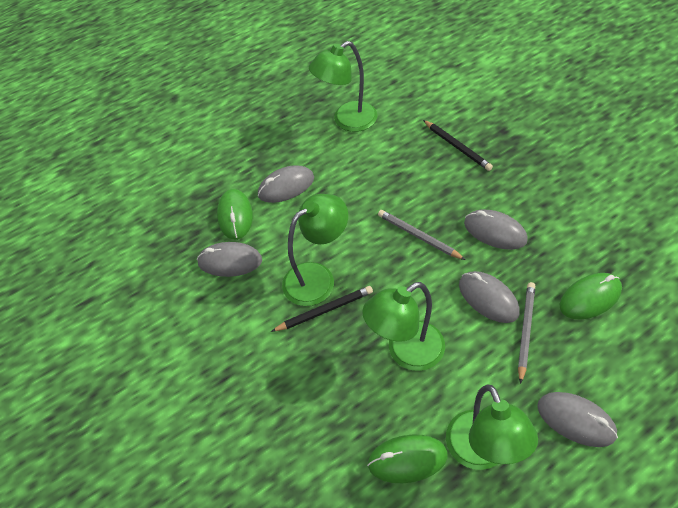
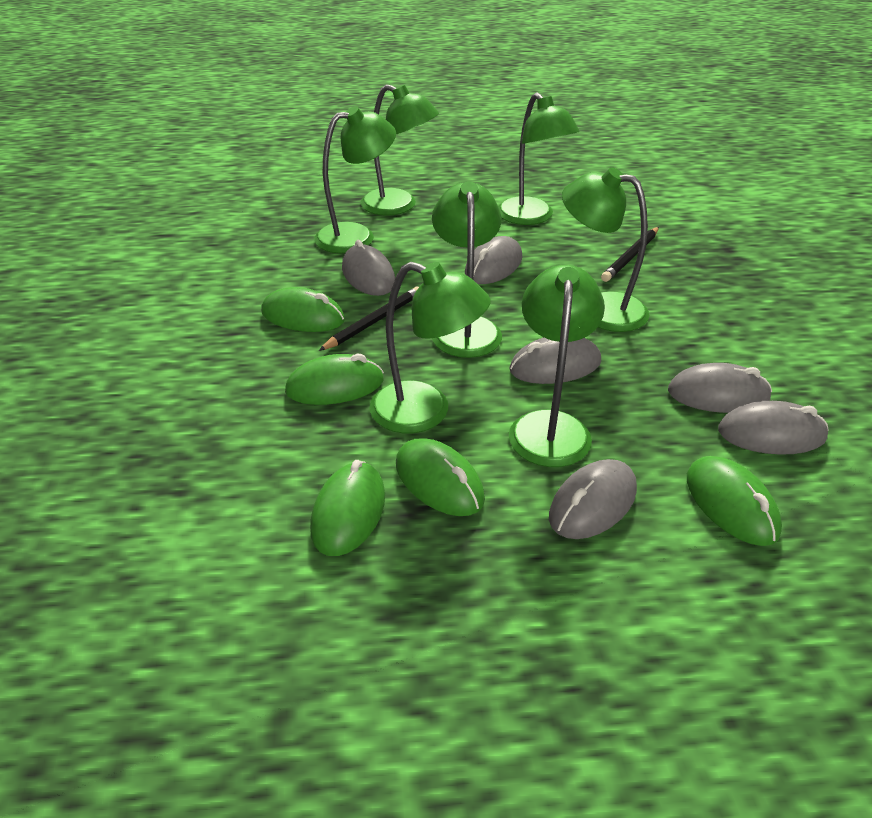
green lamp: [282,194,348,306] [309,41,377,132] [362,282,445,371] [446,385,538,470] = 4 -> [314,106,396,253] [361,84,439,216] [369,262,491,433] [432,181,502,358] [498,92,580,225] [509,265,605,467] [562,167,649,332] = 7
green mouse: [217,189,253,240] [367,434,448,483] [560,273,622,320] = 3 -> [261,287,345,332] [285,354,384,405] [310,460,385,556] [396,438,485,516] [687,456,782,546] = 5
grey mouse: [197,242,262,277] [258,165,314,203] [459,271,520,323] [464,209,528,250] [537,392,618,447] = 5 -> [342,240,395,296] [465,236,522,284] [509,338,601,384] [549,459,637,539] [668,363,772,413] [718,401,829,455] = 6
grey pencil: [378,210,466,260] [518,282,535,384] = 2 -> none = 0

